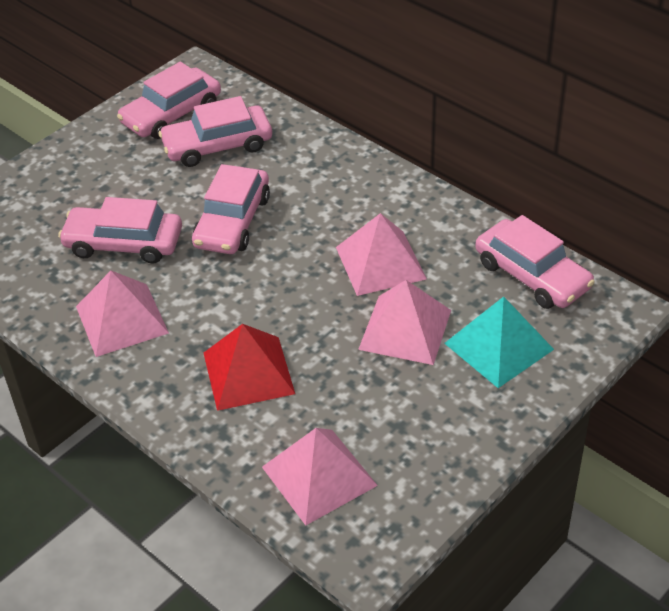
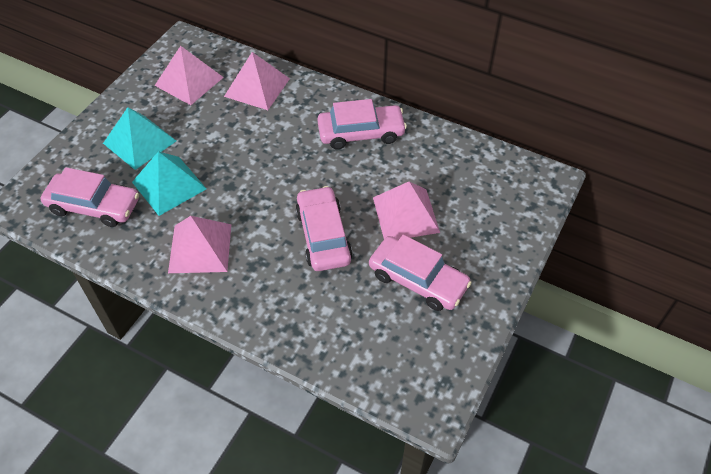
pink car: [58,197,182,263] [117,62,221,139] [159,96,272,167] [192,164,270,254] [475,215,595,309] = 5 -> [41,167,139,227] [295,186,353,271] [317,99,407,149] [369,235,472,311] = 4
red pyramid: [204,324,295,411] = 1 -> none = 0
turquoise pyramid: [444,296,554,388] = 1 -> [103,107,176,170] [132,151,207,216] = 2

